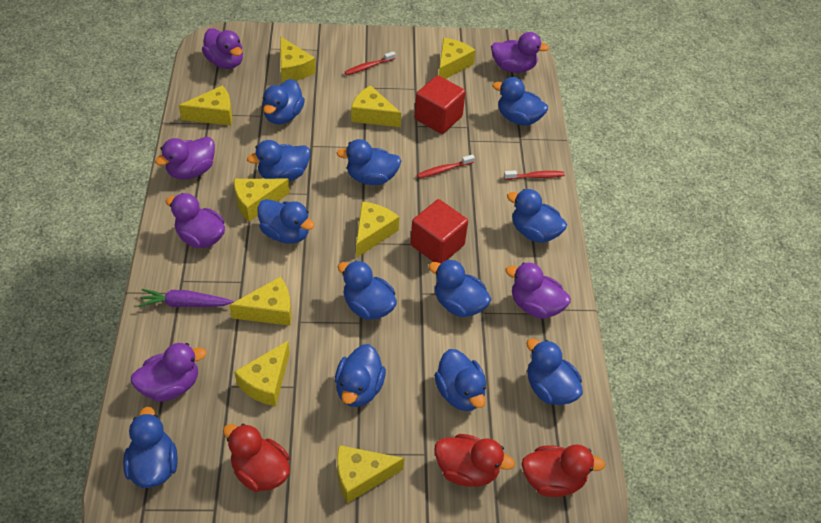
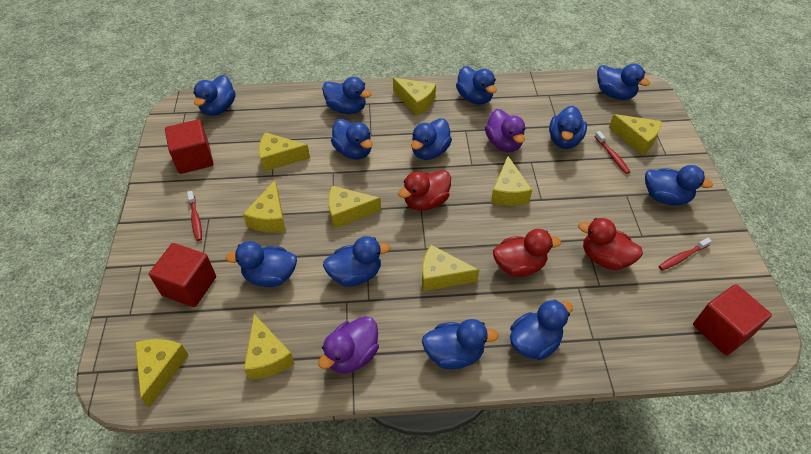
purple carrot: [138,289,234,307] = 1 -> none = 0
purple duck: [131,343,206,402] [155,137,215,179] [166,193,225,248] [202,28,243,69] [491,32,549,73] [506,262,571,319] = 6 -> [318,316,379,374] [485,109,525,152] = 2
red cube: [410,199,468,263] [415,75,466,134] = 2 -> [149,243,216,307] [165,120,214,174] [693,284,772,355] = 3

